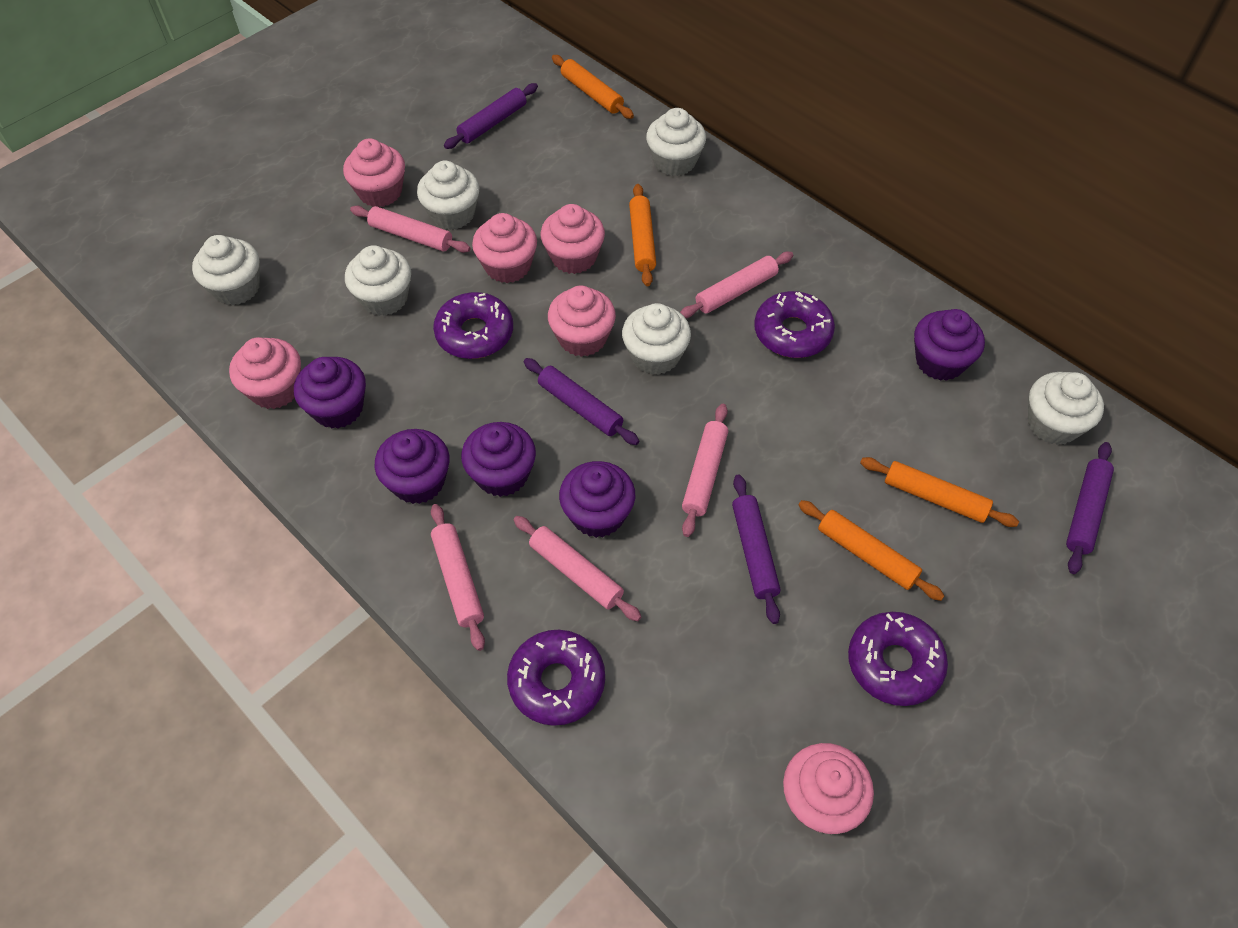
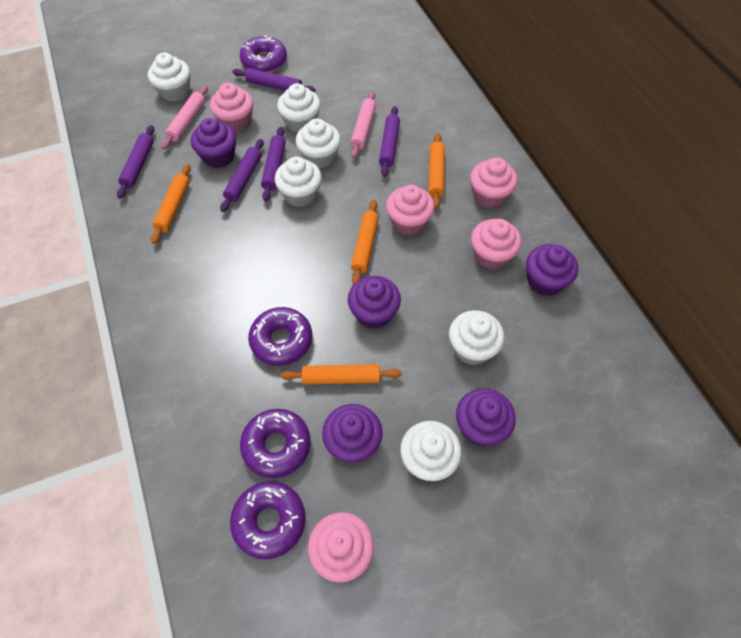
pink cupcake: [229,337,301,409] [343,139,405,207] [472,213,537,283] [540,204,605,274] [548,285,616,357] [783,743,874,834] = 6 -> [210,83,253,133] [308,512,374,583] [386,185,435,235] [470,157,518,208] [471,219,522,270] = 5
pink rolling pin: [350,206,471,253] [431,504,485,651] [513,516,642,621] [680,252,793,318] [682,404,728,537] = 5 -> [161,85,208,149] [350,91,376,159] = 2
purple rolling pin: [444,83,538,149] [524,358,639,445] [732,474,780,624] [1066,442,1114,574] = 4 -> [117,125,154,199] [220,139,264,212] [233,68,316,92] [261,127,286,201] [379,106,400,177] = 5

